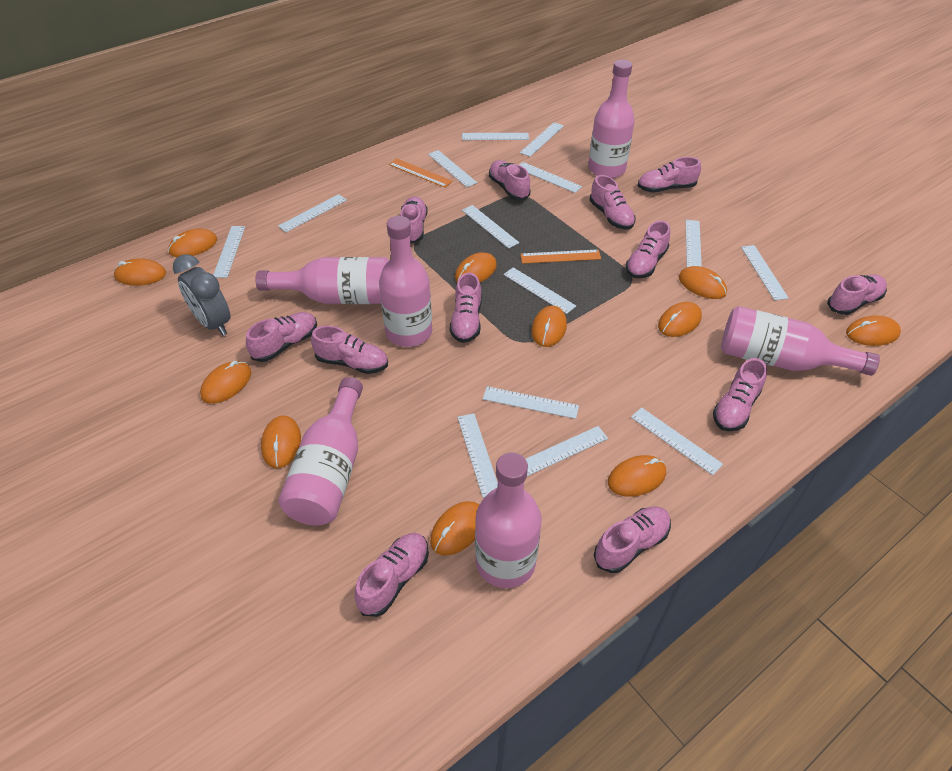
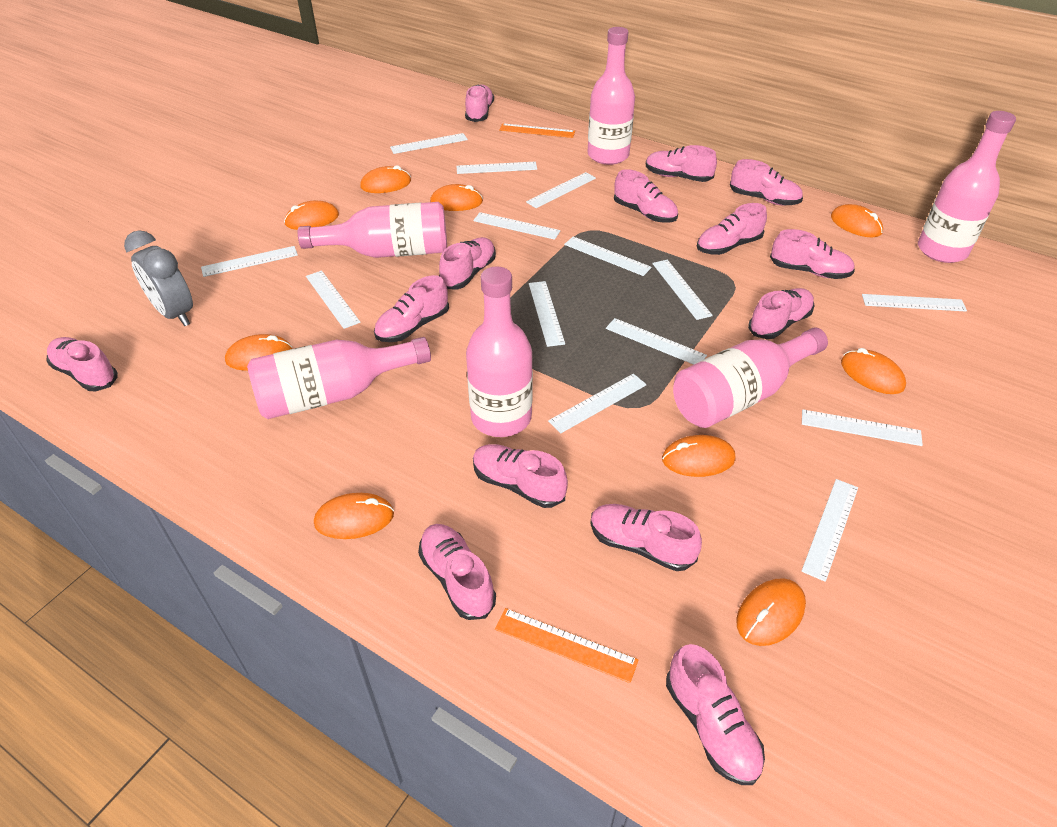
orange mouse: [114,258,166,286] [168,228,217,257] [200,361,251,404] [261,415,301,468] [430,501,479,556] [455,252,497,282] [531,306,567,347] [608,455,666,497] [658,302,702,337] [679,266,727,299] [846,316,901,346] = 11 -> [225,334,292,371] [284,201,339,230] [314,493,394,539] [360,165,411,193] [430,184,483,211] [662,435,736,477] [736,578,806,646] [831,204,883,237] [841,348,906,394] = 9
pink shoe: [246,312,317,362] [311,325,388,374] [354,533,429,617] [400,196,428,244] [449,272,482,343] [489,160,531,200] [590,175,636,229] [594,506,671,573] [626,220,670,278] [638,157,701,193] [713,358,767,431] [827,275,887,315] = 12 -> [47,337,118,391] [374,275,449,342] [418,524,496,620] [439,237,496,289] [465,84,494,122] [473,444,568,508] [590,504,702,571] [614,169,678,222] [646,145,717,182] [666,644,765,785] [697,203,767,255] [730,159,803,206] [748,288,815,339] [770,229,855,279] = 14

